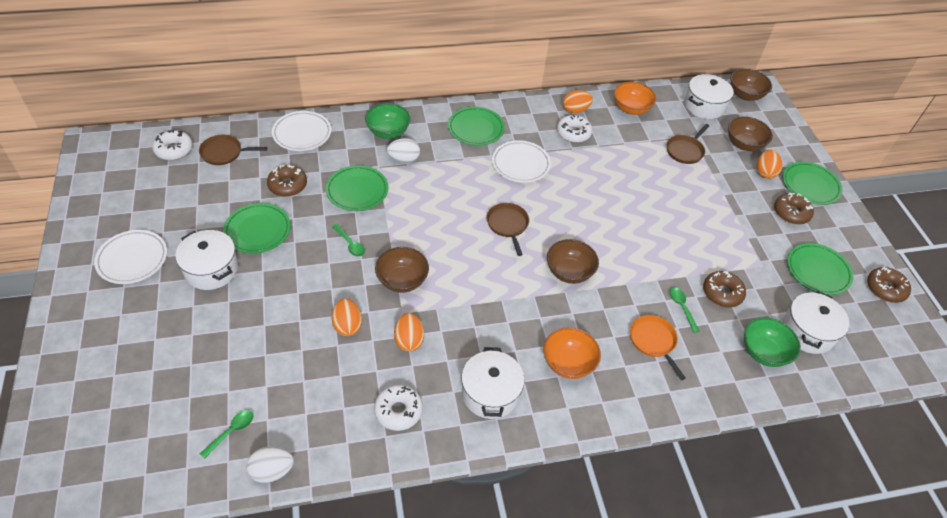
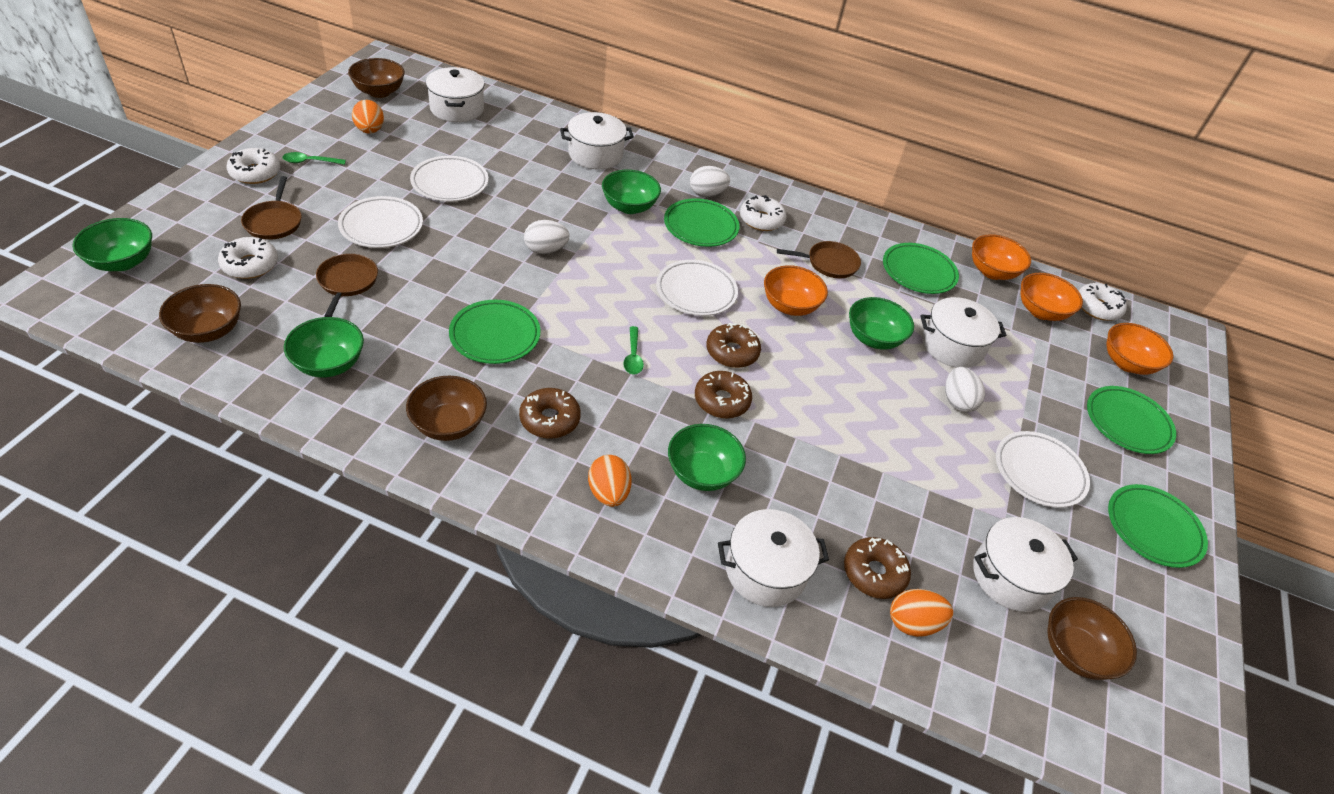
green bowl: [365,103,411,139] [744,317,801,367] = 2 -> [72,218,152,271] [284,317,364,378] [602,170,661,214] [668,424,746,491] [849,297,914,350] = 5
green spoon: [200,410,254,459] [332,224,365,257] [670,288,700,333] = 3 -> [282,152,346,165] [623,326,644,375] = 2
orange bowl: [544,327,601,379] [614,82,657,115] = 2 -> [764,265,828,316] [972,234,1031,280] [1020,273,1083,321] [1106,323,1173,375] = 4
orange egg: [332,298,362,336] [394,313,424,352] [563,90,593,114] [756,150,782,179] = 4 -> [352,100,384,134] [588,455,632,507] [890,589,953,637] = 3
orange pan: [630,315,686,380] = 1 -> none = 0
white donut: [152,130,193,160] [374,385,423,431] [557,114,592,143] = 3 -> [218,237,278,279] [226,148,280,184] [740,195,786,231] [1079,283,1127,321] = 4
white egg: [246,446,294,483] [387,138,420,163] = 2 -> [524,220,570,254] [690,166,730,197] [945,367,985,412] = 3
white plate: [94,230,167,284] [272,111,331,151] [492,140,551,183] = 3 -> [338,196,423,248] [410,156,488,202] [656,260,738,316] [996,431,1090,508] = 4
white pot: [175,230,238,290] [461,347,525,419] [684,74,734,119] [782,291,849,354] = 4 -> [426,67,485,122] [560,112,634,170] [718,509,829,607] [920,297,1006,368] [973,517,1078,612] = 5

